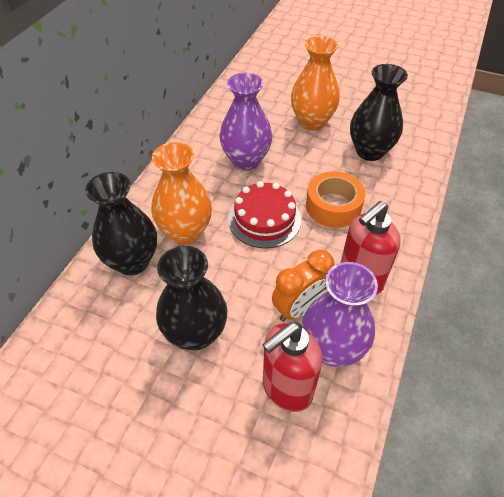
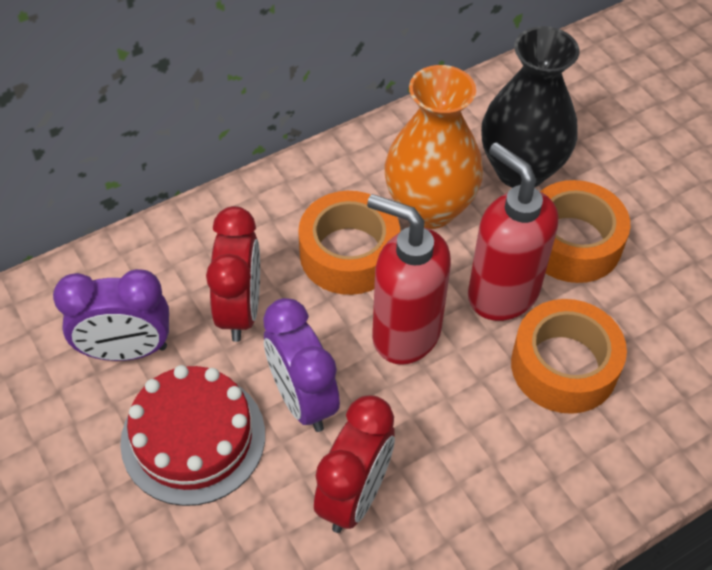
black vase: [85,172,157,276] [156,246,227,350] [350,64,408,161] = 3 -> [481,26,579,188] = 1
orange clock: [272,250,334,322] = 1 -> none = 0
orange tape: [306,171,366,228] = 1 -> [298,191,400,295] [511,299,627,414] [540,180,630,283] = 3
orange vase: [151,142,212,245] [291,36,340,130] = 2 -> [384,65,483,229] = 1
purple clock: none = 0 -> [53,269,169,361] [263,298,340,432] = 2
purple vase: [219,73,272,171] [302,262,378,367] = 2 -> none = 0
red clock: none = 0 -> [206,206,260,342] [314,395,395,533] = 2

